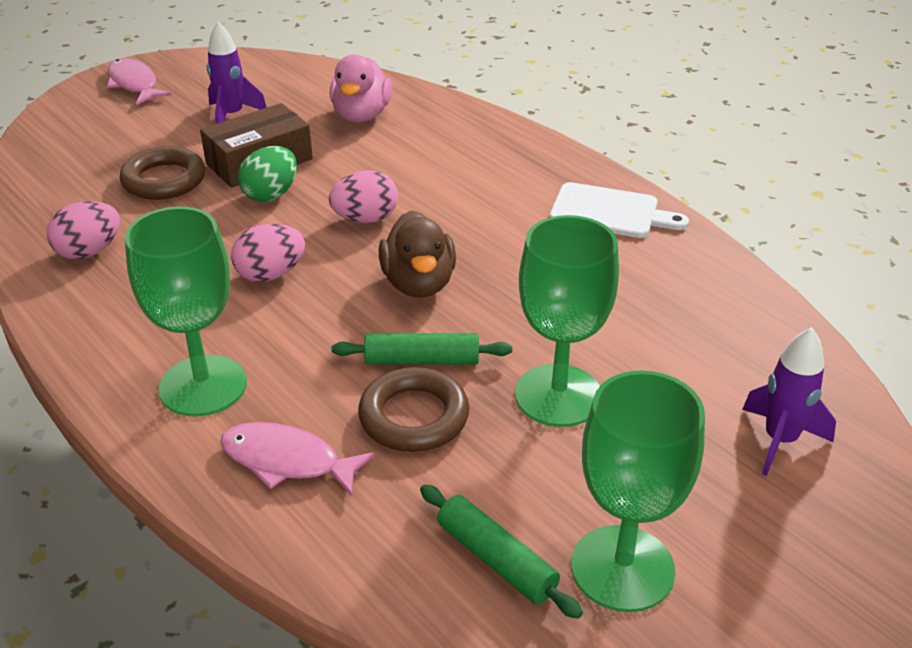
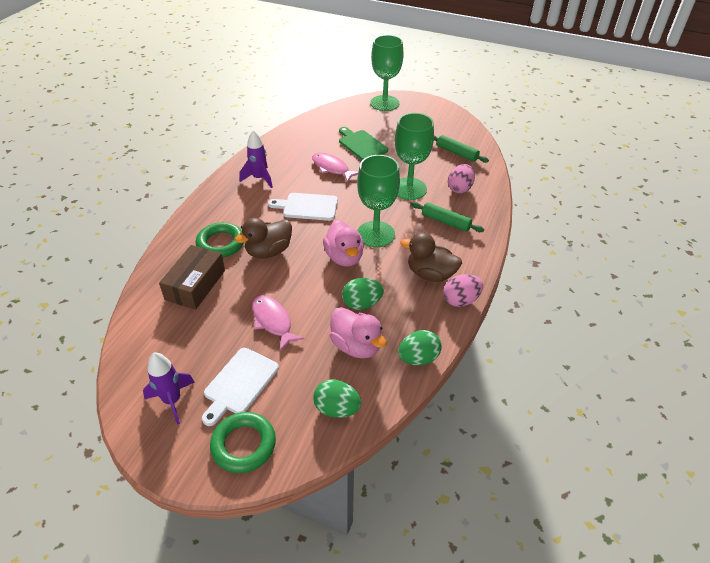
brown duck: [379,211,456,298] = 1 -> [235,218,292,258] [400,233,462,282] = 2
brown ring: [120,146,205,200] [358,367,469,452] = 2 -> none = 0
green cutting board: none = 0 -> [339,127,388,160] = 1
green egg: [238,146,297,202] = 1 -> [313,380,361,418] [342,278,384,310] [398,330,442,366] = 3
green ring: none = 0 -> [196,222,243,258] [210,412,276,473] = 2
pink duck: [330,55,393,122] = 1 -> [323,220,364,267] [330,307,387,358] = 2
pink egg: [47,201,120,260] [231,224,305,282] [329,170,398,223] = 3 -> [443,274,483,307] [448,164,475,193] = 2
white cutting board: [550,182,689,238] = 1 -> [202,348,279,426] [268,193,338,221] = 2

